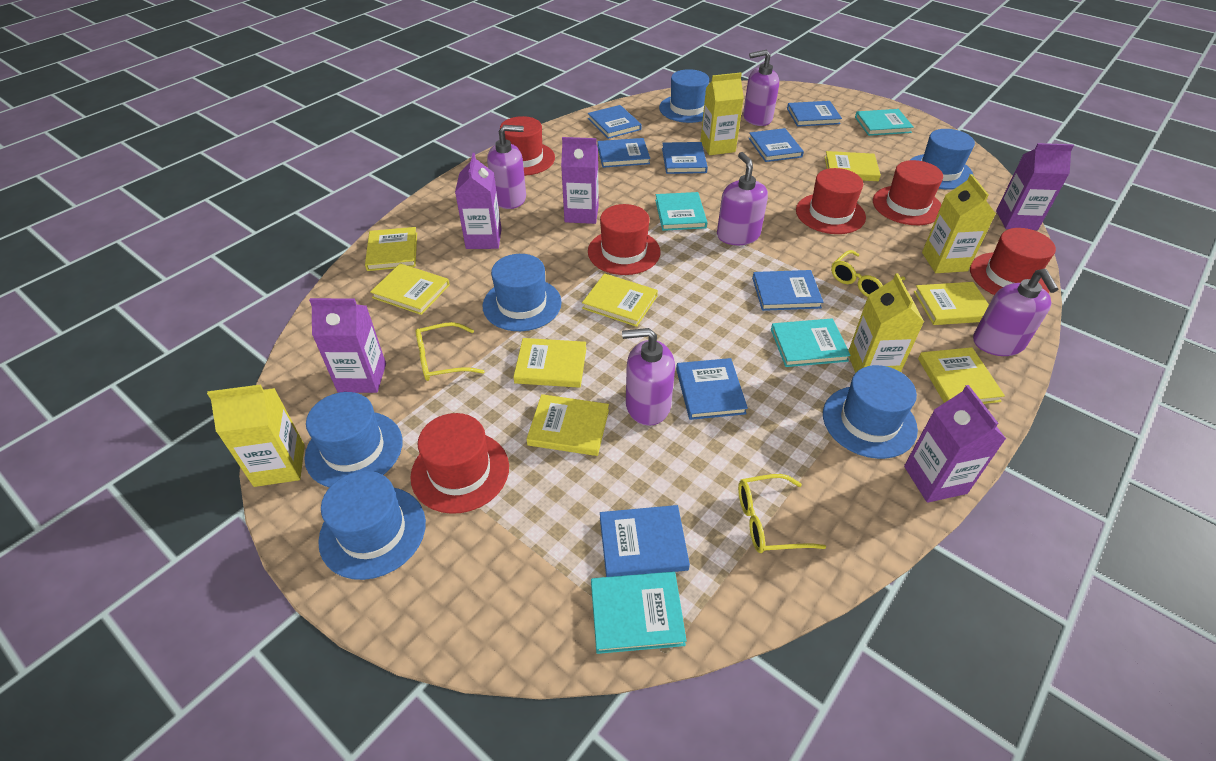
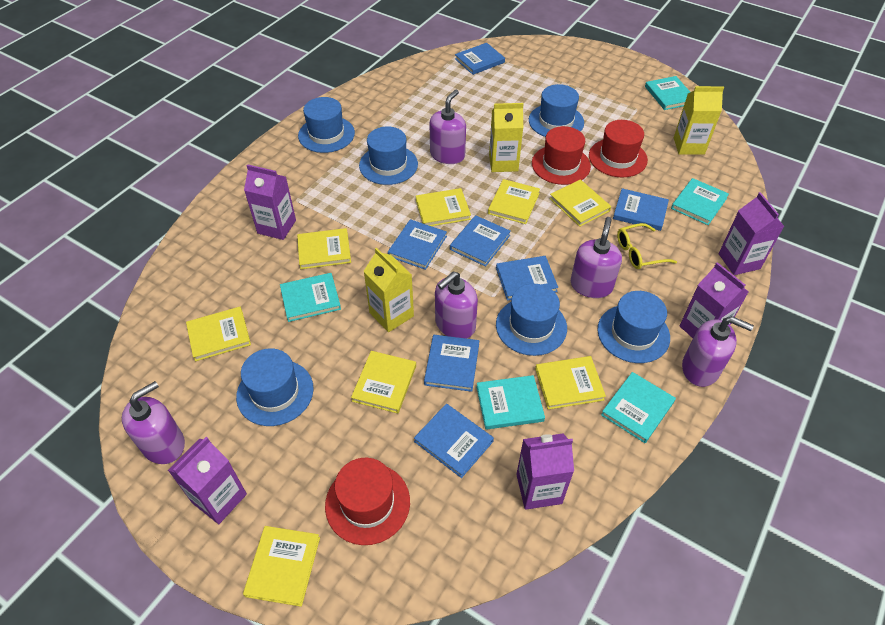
blue book: [588,105,642,139] [598,138,650,168] [600,505,690,577] [662,142,708,174] [676,358,748,420] [748,128,804,162] [752,270,823,311] [787,101,842,127] = 8 -> [388,219,447,270] [414,404,494,478] [424,335,479,392] [450,215,511,267] [455,43,505,75] [496,256,558,301] [613,188,669,231] = 7
red hat: [410,413,509,514] [500,116,555,176] [588,204,661,275] [796,168,866,234] [873,160,943,225] [970,228,1056,295] = 6 -> [325,458,410,545] [532,126,591,185] [589,120,648,177] = 3
turquoise book: [591,572,687,654] [655,192,707,231] [771,318,851,367] [855,109,914,136] = 4 -> [280,273,341,322] [477,375,545,430] [601,372,676,443] [645,76,690,110] [671,178,729,225] = 5
yellow carton: [207,384,305,487] [700,72,744,155] [848,273,924,373] [922,174,996,273] = 4 -> [364,248,414,332] [489,103,523,172] [674,86,724,155] = 3
yellow glasses: [416,322,485,381] [738,474,826,553] [831,250,905,297] = 3 -> [617,223,677,269] = 1

